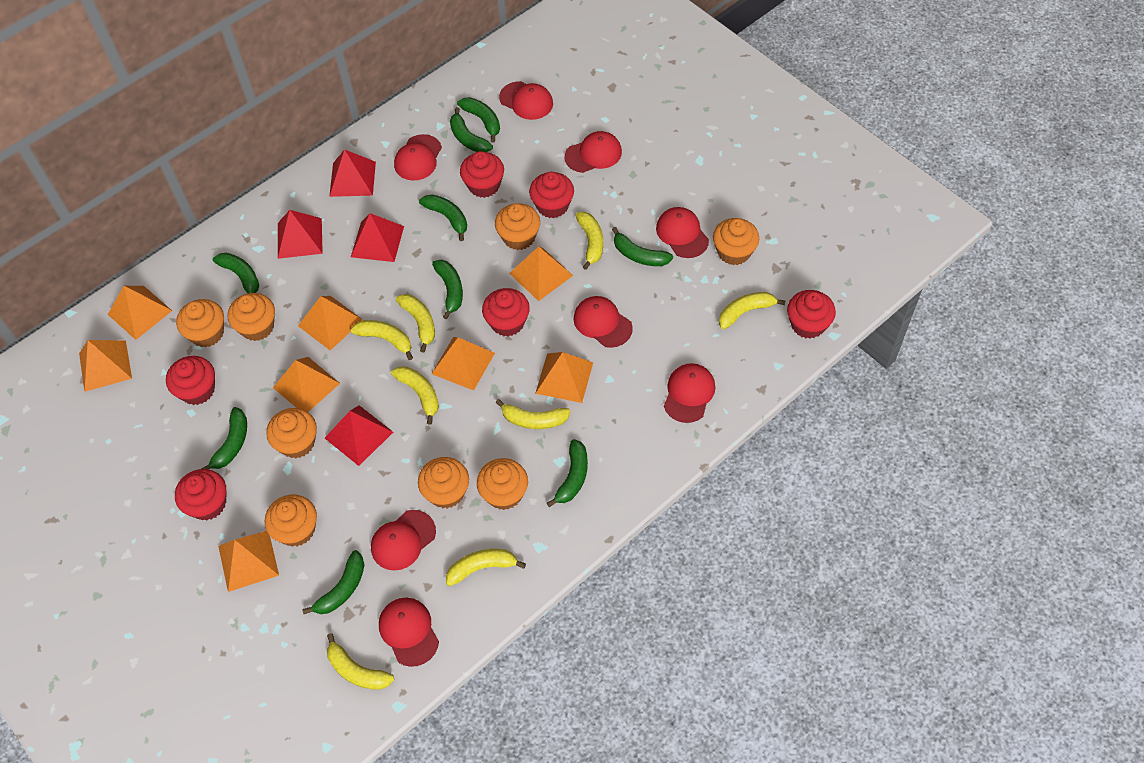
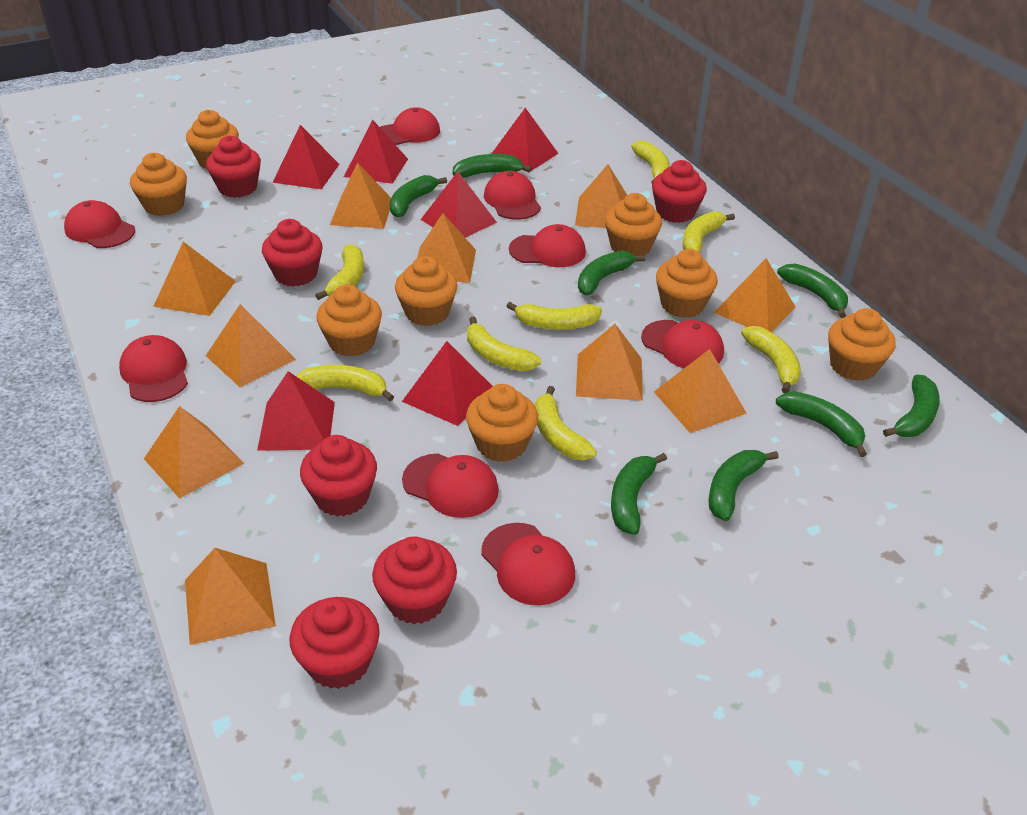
green banana: [201,407,247,469] [213,253,259,293] [302,550,364,614] [419,194,467,241] [432,260,463,320] [450,107,493,152] [457,97,500,142] [547,439,588,507] [612,227,673,266] = 9 -> [390,175,447,218] [452,154,532,178] [578,250,645,295] [611,453,667,535] [709,450,779,521] [776,392,867,457] [777,264,848,318] [883,375,940,437] = 8
orange pyramid: [79,340,132,392] [108,286,172,340] [218,531,279,592] [273,357,340,412] [298,296,363,350] [432,337,495,391] [509,246,573,301] [535,352,593,403] = 8 -> [144,406,244,499] [153,242,236,316] [185,548,276,645] [206,304,296,387] [330,162,391,229] [417,213,476,282] [575,164,627,228] [576,324,643,401] [654,349,747,433] [714,258,795,332] = 10
red pyramid: [278,210,323,259] [325,405,393,466] [329,149,376,197] [351,213,404,262] = 4 -> [257,371,335,451] [272,125,339,189] [344,119,408,184] [402,341,493,426] [421,171,497,238] [491,108,559,173] = 6

